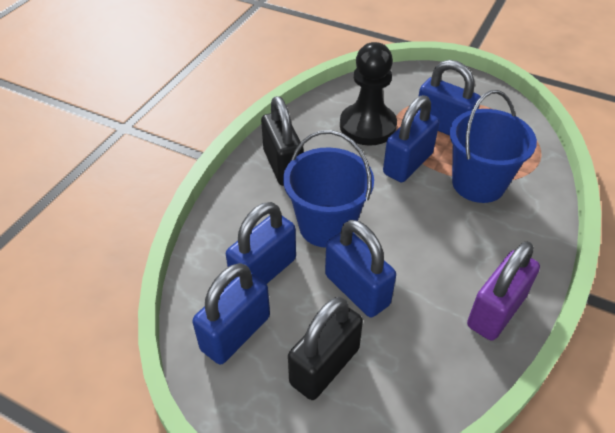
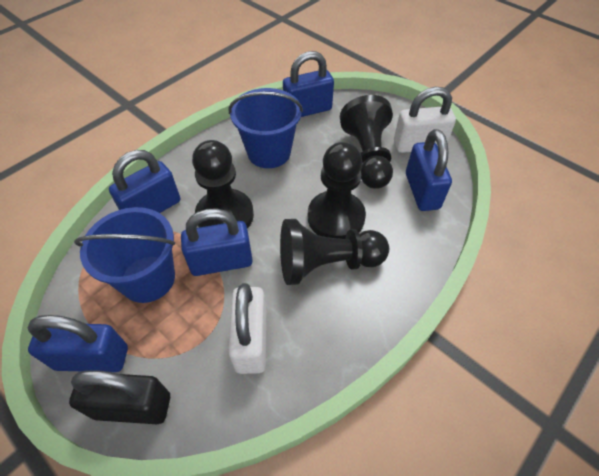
black padlock: [261,96,303,186] [288,297,363,400] = 2 -> [69,370,170,424] = 1
black pawn: [340,42,397,146] = 1 -> [192,140,254,229] [280,219,389,285] [308,142,366,239] [340,95,393,189] = 4
purple padlock: [467,242,540,341] = 1 -> none = 0
white padlock: none = 0 -> [228,283,267,374] [394,87,456,153] = 2

